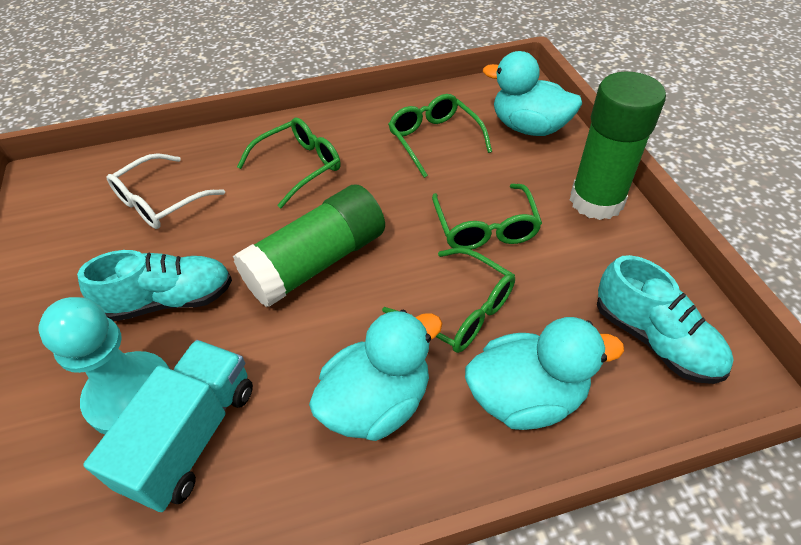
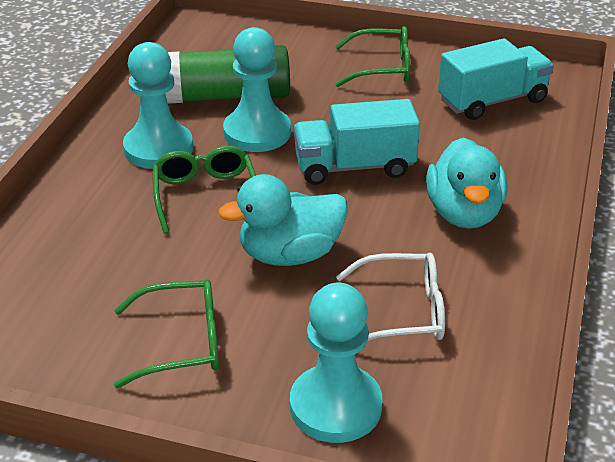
green glasses: [237,118,341,209] [382,247,515,353] [388,94,492,178] [432,184,542,250] = 4 -> [114,279,219,388] [153,146,256,234] [335,26,410,87] = 3
green glue stick: [233,185,385,308] [570,72,666,220] = 2 -> [165,45,290,104] = 1
turquoise duck: [309,310,443,441] [465,317,624,430] [483,51,582,136] = 3 -> [218,174,348,266] [426,137,507,229] = 2
turquoise pawn: [38,297,170,434] = 1 -> [123,42,193,169] [223,27,291,152] [290,283,383,443] = 3
turquoise shoe: [77,250,232,321] [597,255,734,384] = 2 -> none = 0
turquoise truck: [83,340,253,512] = 1 -> [294,99,420,185] [438,38,554,120] = 2

